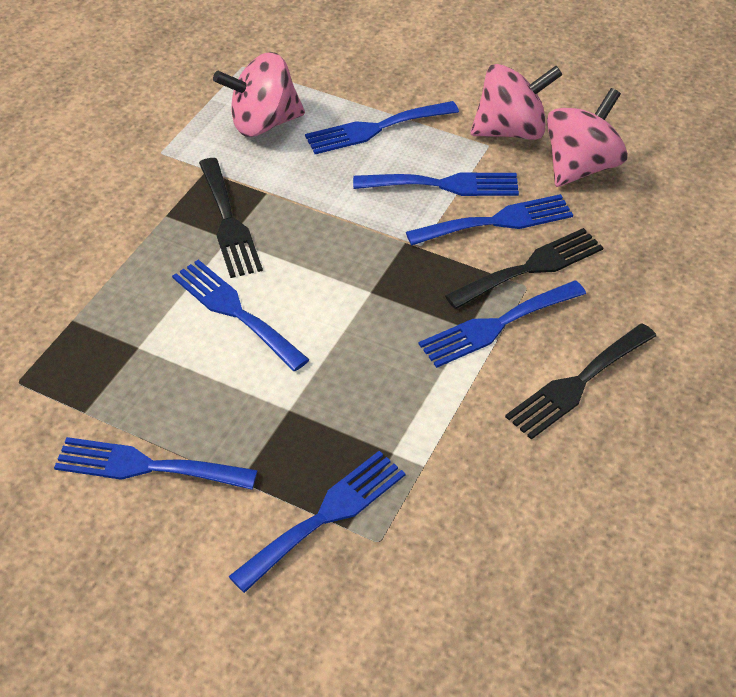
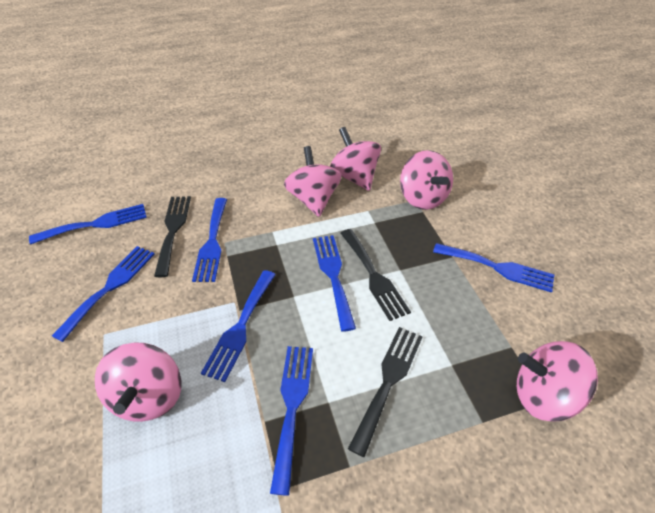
pink spinning top: [213,52,305,137] [471,64,562,140] [547,88,628,187] = 3 -> [95,342,181,422] [284,146,342,217] [330,127,381,191] [400,150,453,210] [517,341,598,422] = 5

